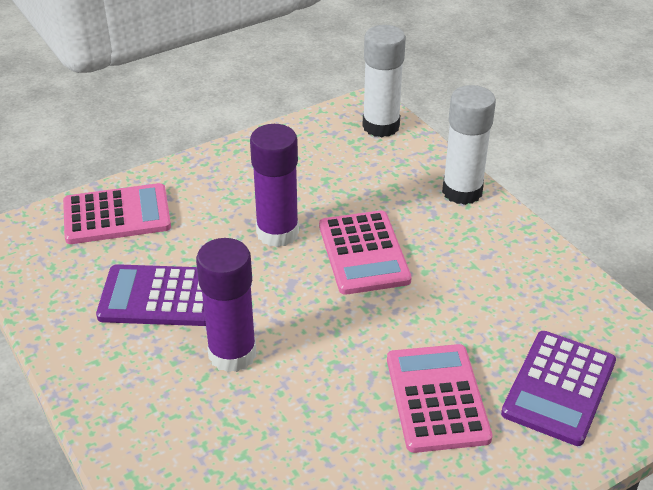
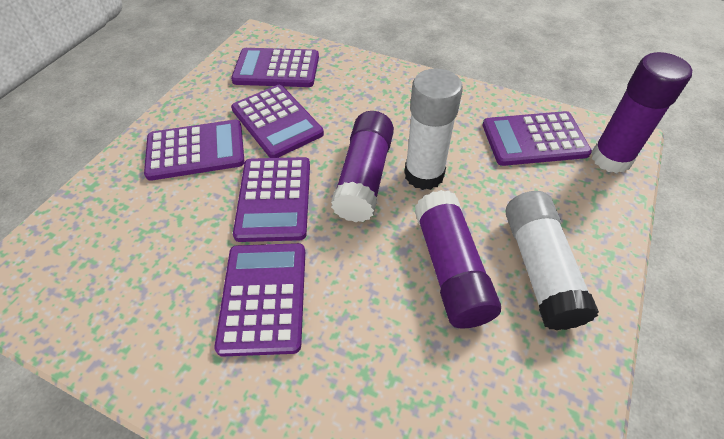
pink calculator: [63,183,171,244] [319,210,412,295] [387,344,493,453] = 3 -> none = 0
purple calculator: [96,264,206,326] [501,331,616,446] = 2 -> [144,120,245,181] [214,243,305,356] [231,48,319,87] [231,85,324,158] [233,157,310,242] [483,111,592,166] = 6
purple glue stick: [196,238,256,372] [250,124,299,247] = 2 -> [331,111,394,222] [415,190,501,329] [591,52,692,173] = 3

